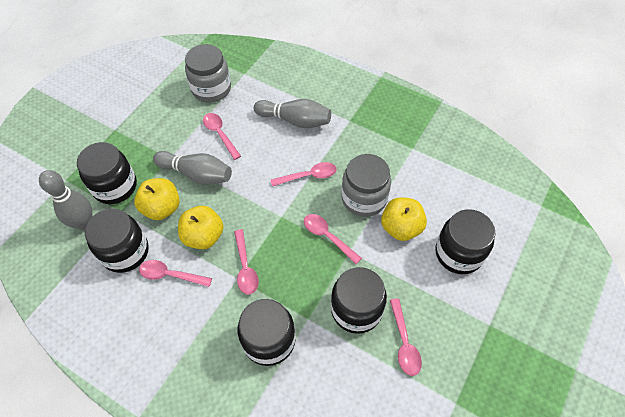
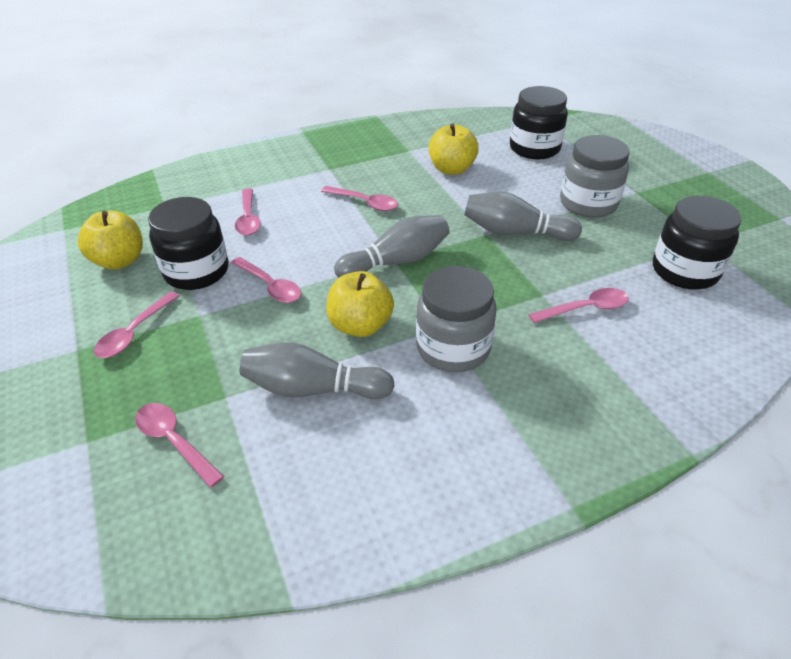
black jar: [77,142,137,204] [85,208,149,273] [238,299,296,366] [331,267,387,334] [435,209,495,274] = 5 -> [148,197,228,290] [510,86,568,159] [653,196,742,290] = 3

